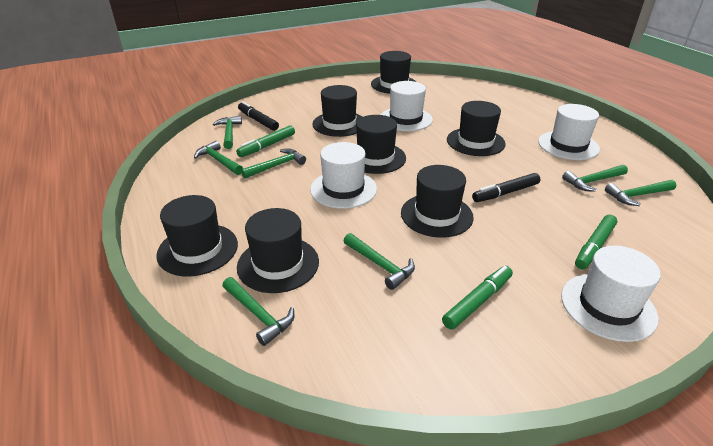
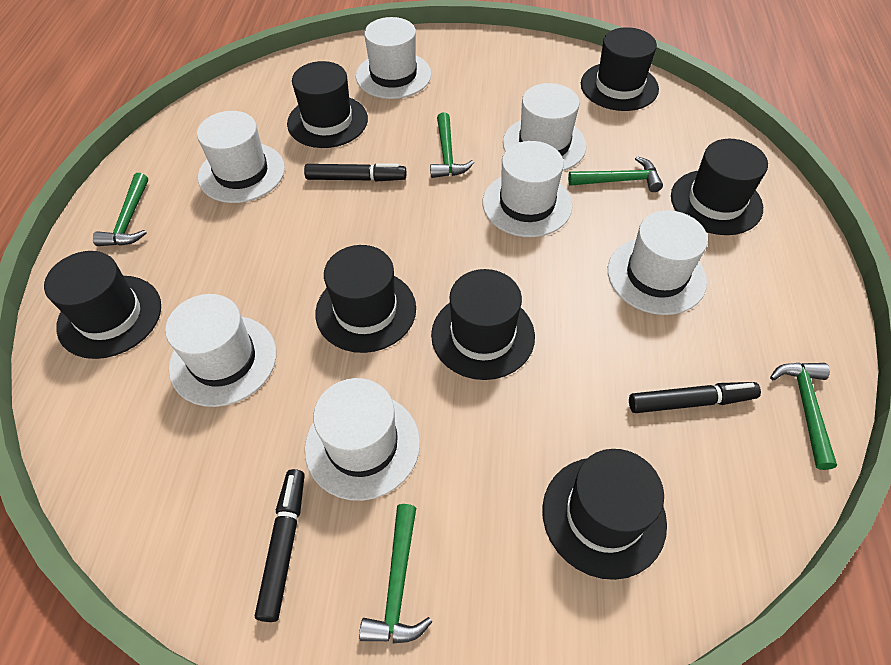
black marker: [238,101,279,131] [472,173,540,202] = 2 -> [255,469,305,622] [304,163,406,182] [629,382,761,413] = 3
green hammer: [194,141,243,175] [213,116,242,149] [222,277,294,346] [241,148,306,179] [344,233,415,290] [562,165,628,192] [605,180,676,206] = 7 -> [93,173,148,246] [359,504,432,644] [430,112,474,178] [568,156,663,192] [770,363,837,470] = 5
green marker: [236,125,295,157] [442,266,513,330] [575,215,617,269] = 3 -> none = 0
white hat: [310,142,377,209] [381,81,433,131] [538,104,600,160] [561,246,661,342] = 4 -> [165,294,276,407] [197,111,285,203] [305,378,420,501] [356,17,431,99] [483,141,572,237] [503,83,587,171] [608,210,708,315] = 7

